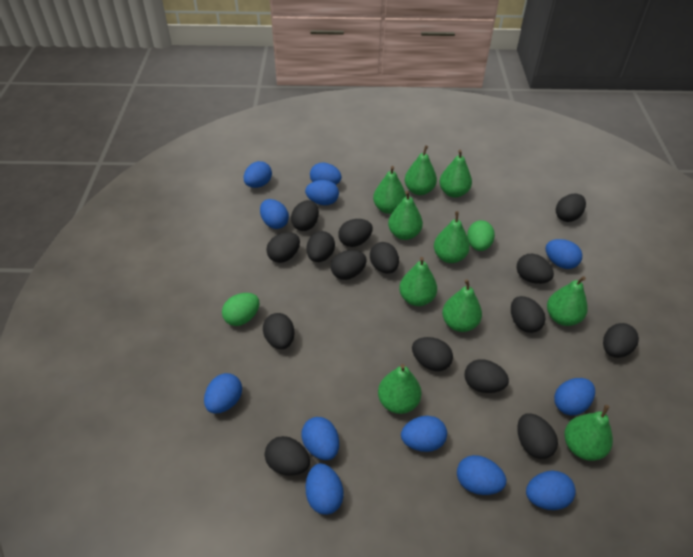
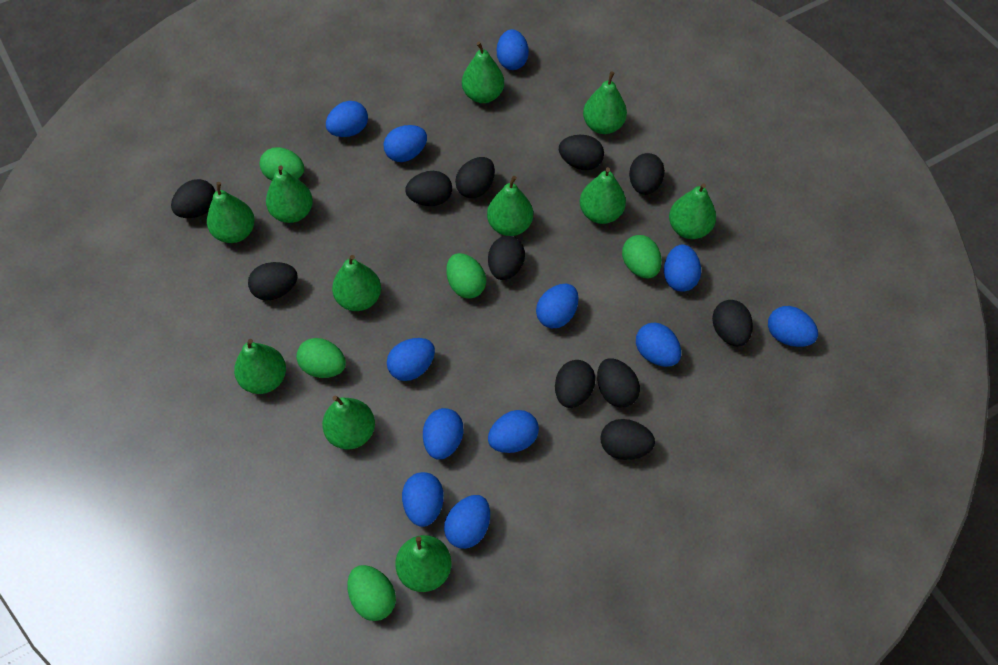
black egg: [263,313,295,349] [265,436,310,476] [266,232,300,263] [291,200,319,231] [307,231,335,262] [331,250,367,280] [338,219,373,247] [370,242,399,274] [412,337,453,371] [464,359,509,393] [511,296,545,333] [517,254,554,284] [517,414,558,459] [556,194,586,222] [603,323,639,358] = 15 -> [171,179,215,218] [248,262,298,301] [405,171,452,206] [455,157,495,198] [488,236,525,280] [555,360,596,408] [559,135,604,170] [597,358,640,408] [600,419,655,460] [629,153,665,195] [712,300,753,346] = 11
green egg: [222,293,259,326] [467,220,495,251] = 2 -> [260,147,304,180] [296,338,346,378] [347,565,396,621] [446,253,486,299] [622,235,662,278] = 5
green pear: [373,166,406,214] [378,364,422,414] [388,191,423,240] [399,257,437,306] [405,145,437,195] [434,211,470,263] [439,150,472,197] [442,279,482,332] [547,276,588,326] [564,405,613,461] = 10 -> [207,182,255,243] [234,339,286,394] [266,165,313,223] [322,396,375,449] [332,255,381,311] [395,535,451,592] [462,42,504,103] [487,176,533,236] [580,167,626,224] [583,71,627,134] [669,183,716,239] = 11

